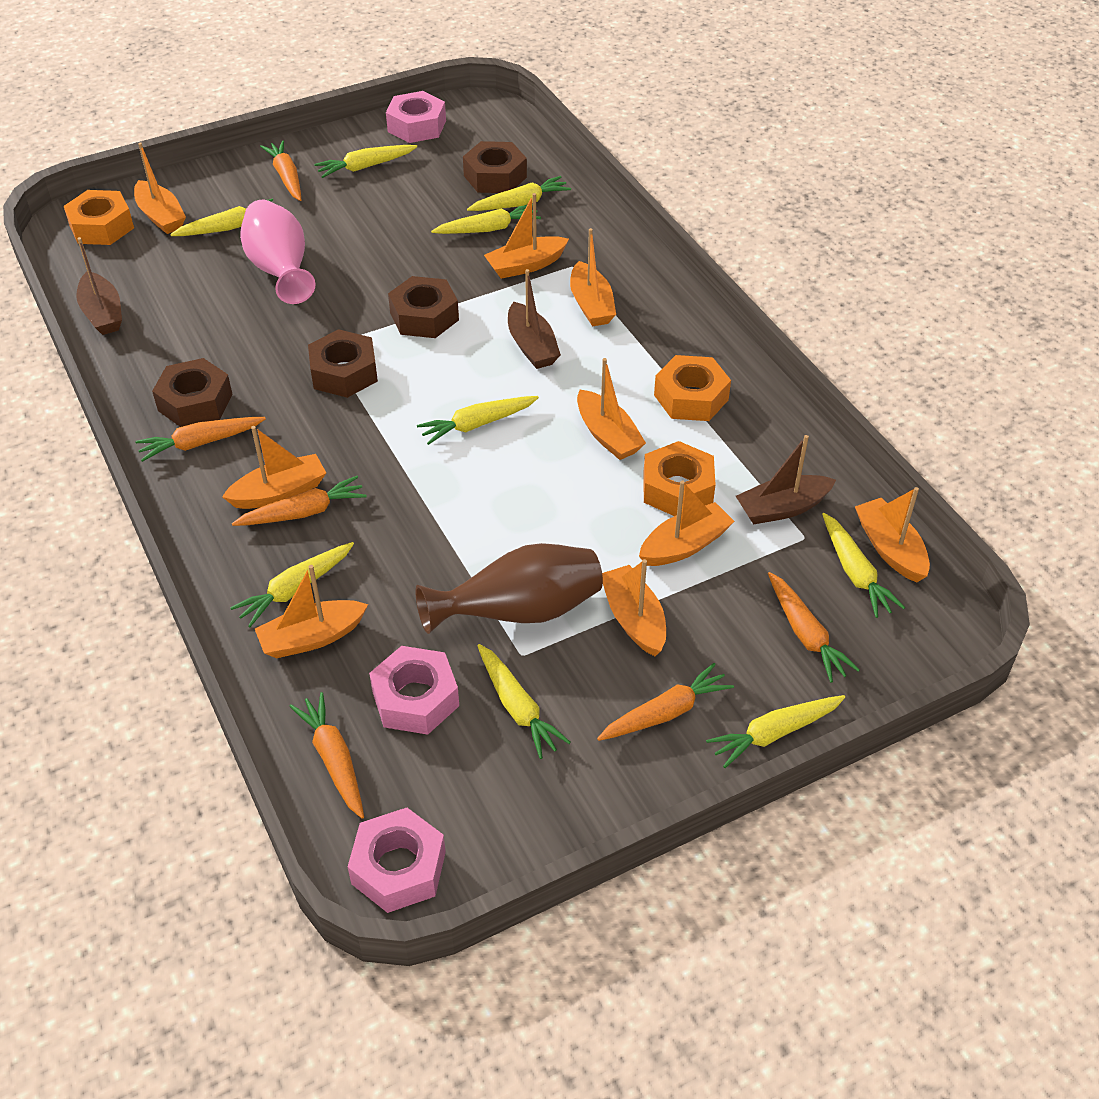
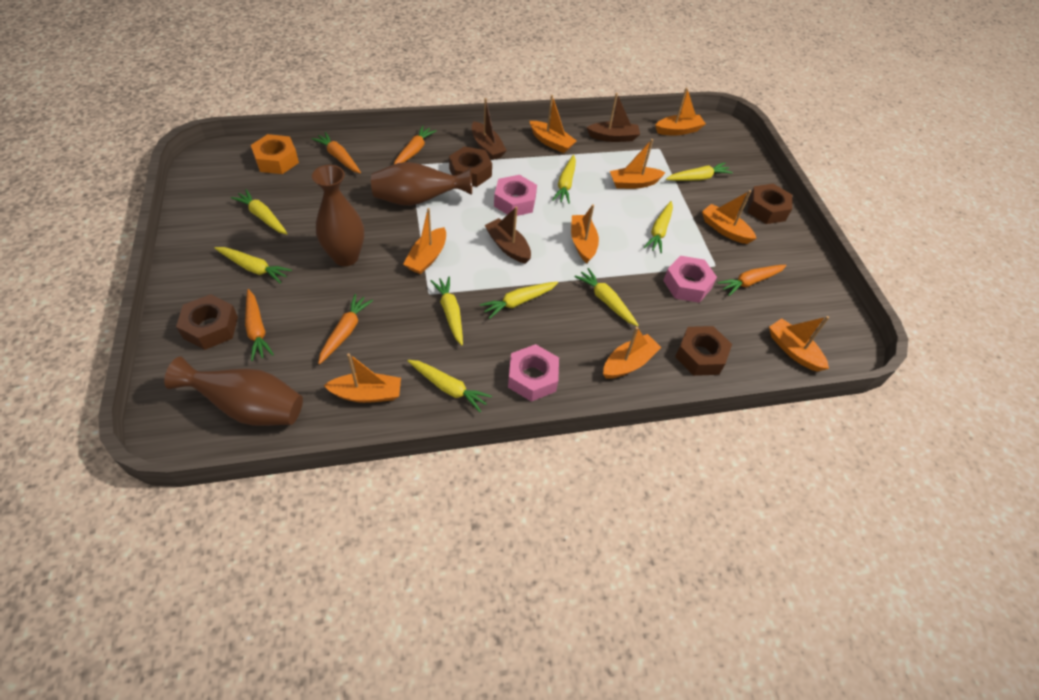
brown vase: [416,543,603,634] = 1 -> [164,356,303,426] [312,165,364,266] [371,162,472,206] = 3
orange carrot: [135,417,266,462] [232,476,367,526] [260,140,301,201] [289,692,364,819] [597,663,734,741] [768,572,860,683] = 6 -> [245,289,274,361] [311,132,361,173] [318,294,373,365] [394,125,437,164] [718,265,787,296] = 5
orange nut: [64,190,134,245] [643,441,716,516] [654,355,731,421] = 3 -> [251,134,299,174] = 1
pink vase: [240,200,315,304] = 1 -> none = 0

